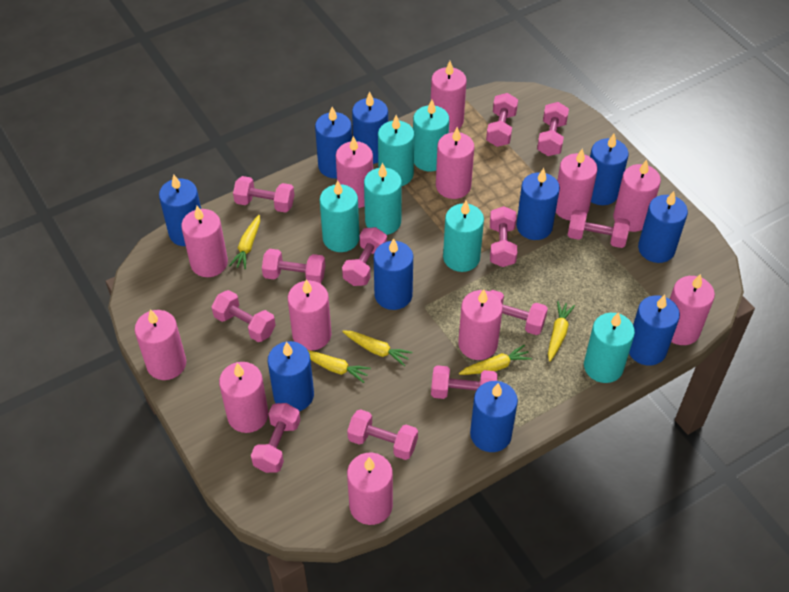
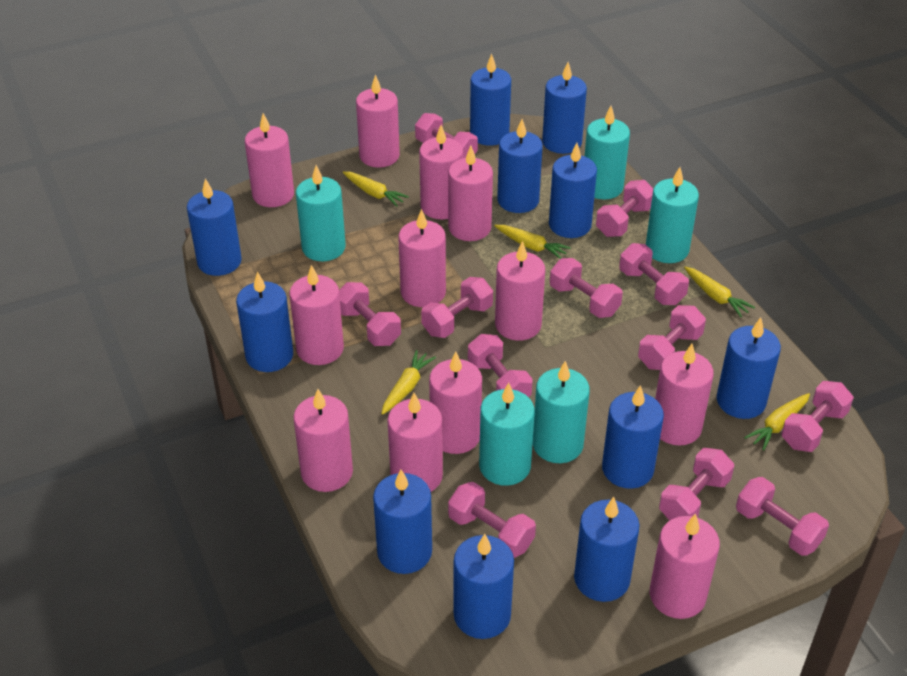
blue candle: [159,175,201,246] [268,341,314,411] [315,107,352,179] [352,92,388,164] [374,238,413,310] [470,381,518,452] [516,168,560,240] [590,134,629,205] [629,295,680,365] [638,191,688,263] = 10 -> [187,179,242,276] [236,272,293,372] [373,470,432,574] [454,534,514,639] [470,54,511,146] [497,119,543,213] [542,62,587,154] [549,143,597,238] [574,497,639,602] [602,385,664,489] [717,318,781,419] = 11
turquoise candle: [320,180,359,252] [364,163,402,235] [378,115,414,186] [413,100,449,171] [443,200,484,272] [584,312,635,383] = 6 -> [296,165,346,261] [479,383,535,486] [533,361,590,463] [585,106,630,199] [646,167,699,263] = 5

